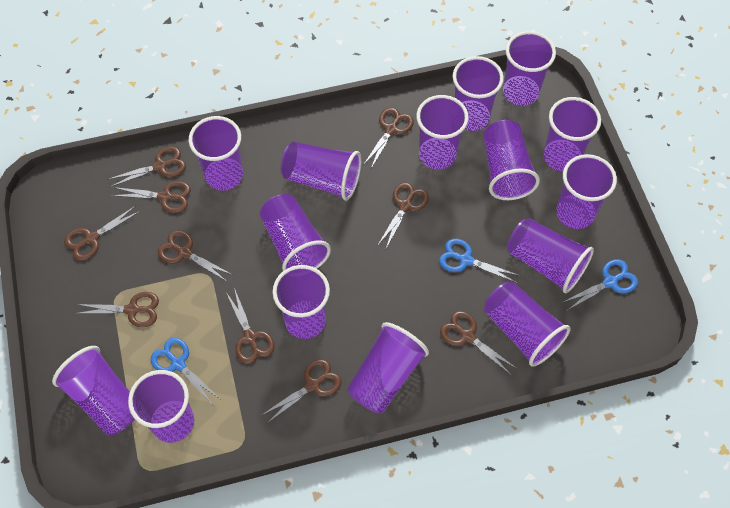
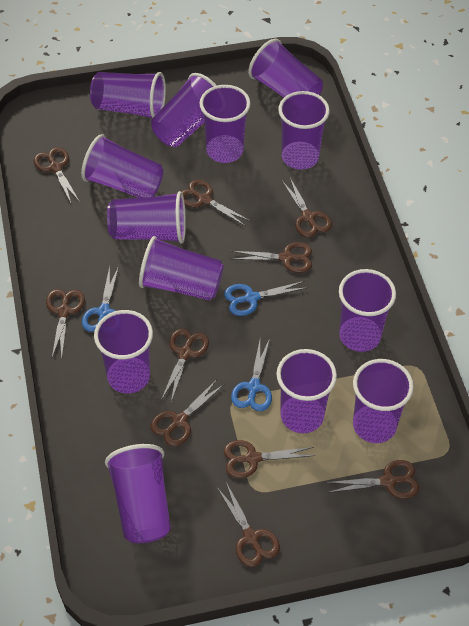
purple cup: [52,346,135,435] [128,370,194,443] [189,116,243,191] [260,194,331,271] [272,265,330,339] [281,142,361,201] [347,322,429,413] [416,95,469,170] [453,56,504,131] [483,120,540,200] [484,282,570,367] [503,31,556,106] [507,218,594,293] [544,97,601,172] [556,154,617,229] = 15 -> [81,134,163,198] [90,72,166,118] [94,310,153,394] [105,444,171,543] [107,191,186,243] [139,236,224,300] [151,73,217,147] [200,85,251,163] [248,39,323,98] [276,349,337,433] [278,91,330,170] [339,269,396,352] [353,359,414,443] = 13

